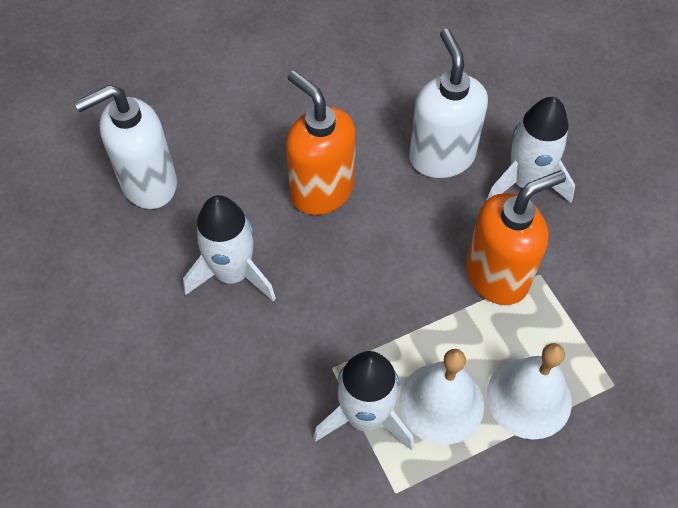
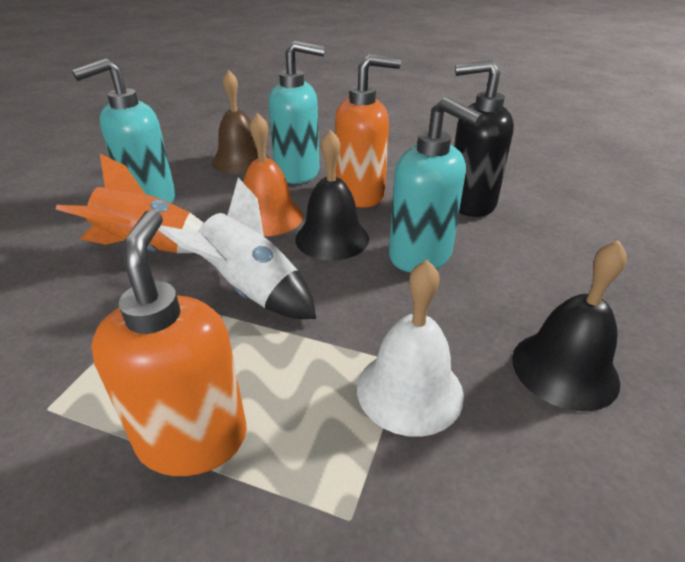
black bell: none = 0 -> [295,129,369,260] [512,240,627,411] = 2
black soap dispenser: none = 0 -> [454,60,514,217] = 1
brown bell: none = 0 -> [212,70,270,174] = 1
orange bell: none = 0 -> [243,113,303,236] = 1
orange rocket: none = 0 -> [56,154,204,253] = 1
turquoise soap dispenser: none = 0 -> [72,58,175,203] [269,41,325,184] [389,97,483,272] = 3
white bell: [399,349,484,445] [487,343,572,440] = 2 -> [357,260,464,437] = 1
white rocket: [183,195,276,301] [313,351,414,451] [487,97,575,203] = 3 -> [158,178,316,319] = 1
white soap dispenser: [74,85,177,209] [409,29,488,178] = 2 -> none = 0

